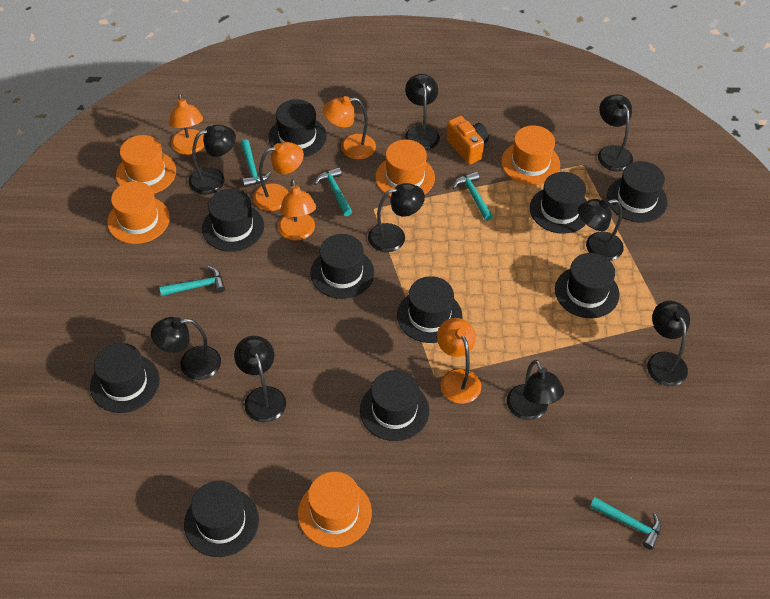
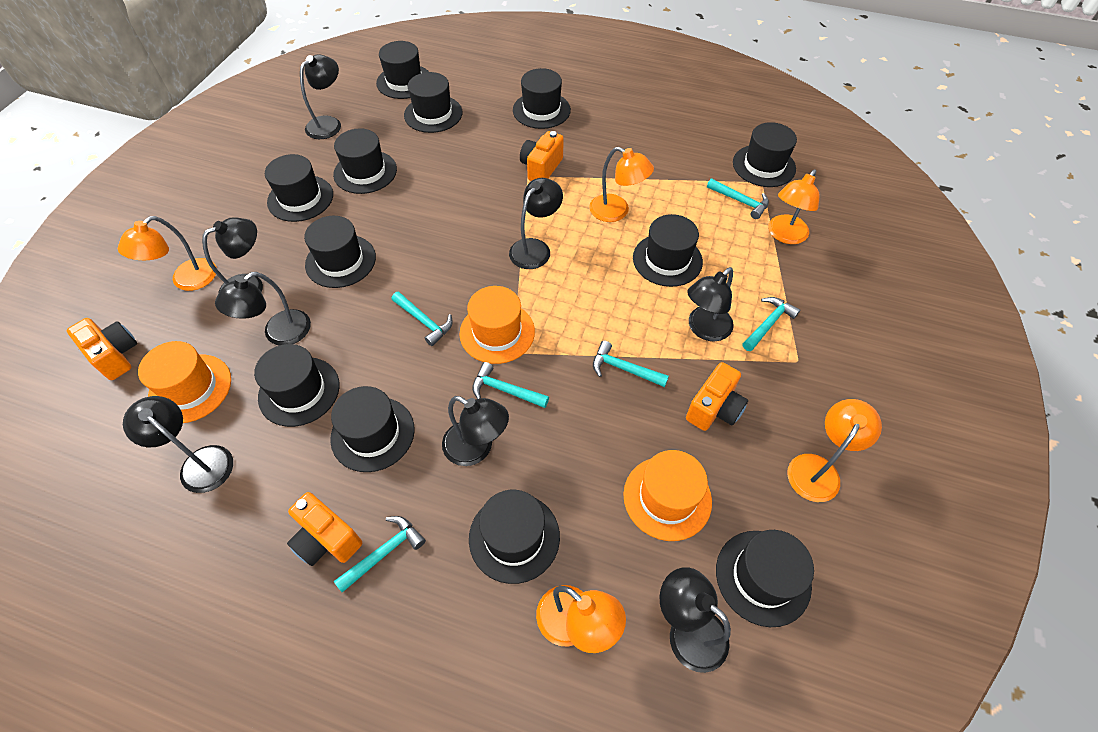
black hat: [90,343,160,413] [184,481,259,557] [202,189,264,252] [268,99,327,157] [310,234,374,299] [360,370,429,441] [397,276,462,343] [530,172,587,234] [555,253,620,318] [607,161,667,223] = 10 -> [254,344,340,427] [265,154,333,222] [304,216,376,288] [330,386,415,472] [333,128,397,194] [376,41,429,99] [404,72,462,133] [469,490,560,584] [513,68,571,129] [633,214,703,287] [716,530,814,627] [733,122,797,187] = 12
black lamp: [151,317,221,380] [189,125,236,194] [234,336,286,422] [368,183,425,252] [405,74,440,150] [507,360,564,420] [578,198,624,261] [598,94,633,171] [647,301,690,386] = 9 -> [123,396,233,493] [202,217,263,294] [215,272,311,345] [300,54,341,139] [442,396,509,466] [509,178,563,269] [660,567,731,673] [687,267,734,341] = 8
orange camera: [446,116,489,165] = 1 -> [67,318,137,380] [287,492,362,566] [520,131,564,181] [686,362,748,431] = 4
orange hat: [107,181,170,244] [116,135,176,194] [298,472,372,548] [375,139,435,197] [501,125,560,185] = 5 -> [138,341,231,423] [459,286,535,364] [623,450,712,541] = 3
turquoise hammer: [159,266,225,296] [240,139,271,187] [314,167,352,216] [453,171,493,221] [590,497,661,550] = 5 -> [334,516,426,593] [391,292,453,346] [472,362,549,408] [593,341,669,387] [707,178,769,219] [742,297,800,351] = 6

